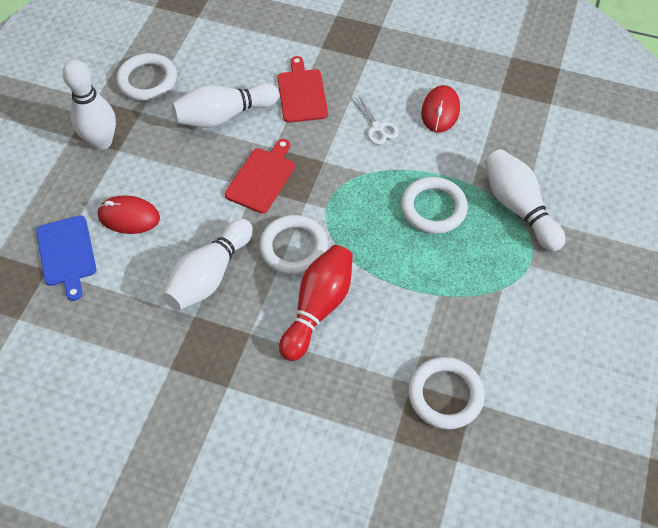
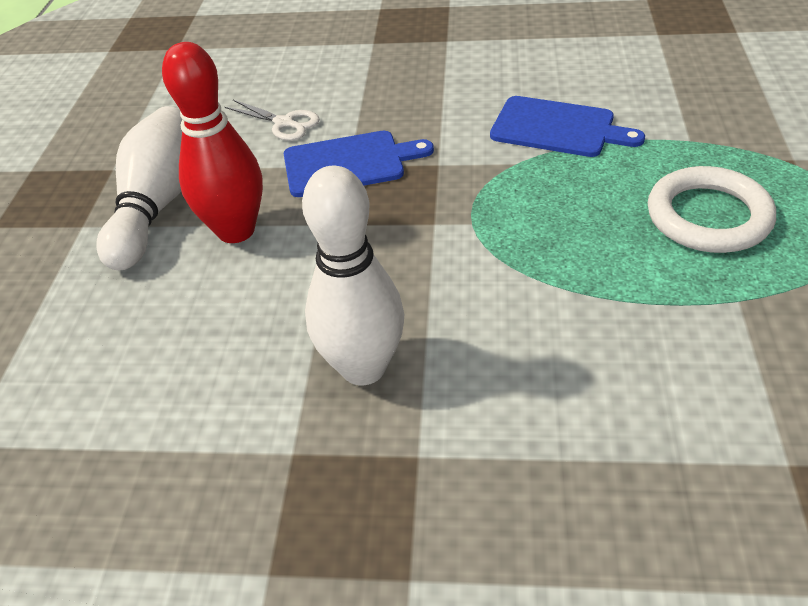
blue cutting board: [36,215,96,301] = 1 -> [284,131,434,197] [490,96,645,157] = 2
red cutting board: [225,139,295,213] [277,56,328,123] = 2 -> none = 0
red mouse: [98,195,160,234] [421,85,460,133] = 2 -> none = 0
white bowling pin: [62,59,116,150] [162,219,253,311] [172,83,279,128] [485,149,566,252] = 4 -> [96,106,183,270] [302,166,404,385] = 2
white ring: [116,53,177,101] [259,215,328,275] [401,177,468,234] [408,357,484,429] = 4 -> [648,166,776,253] = 1

